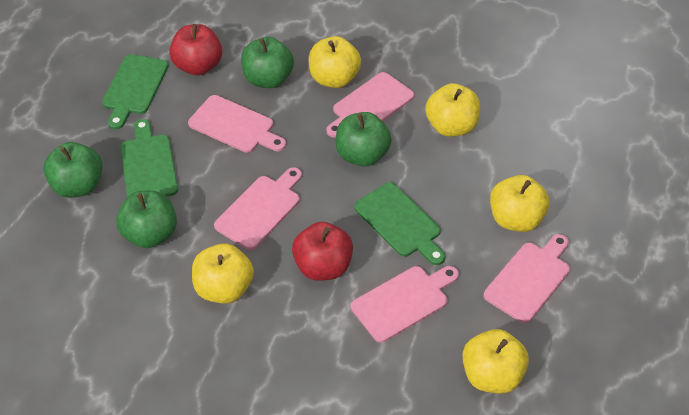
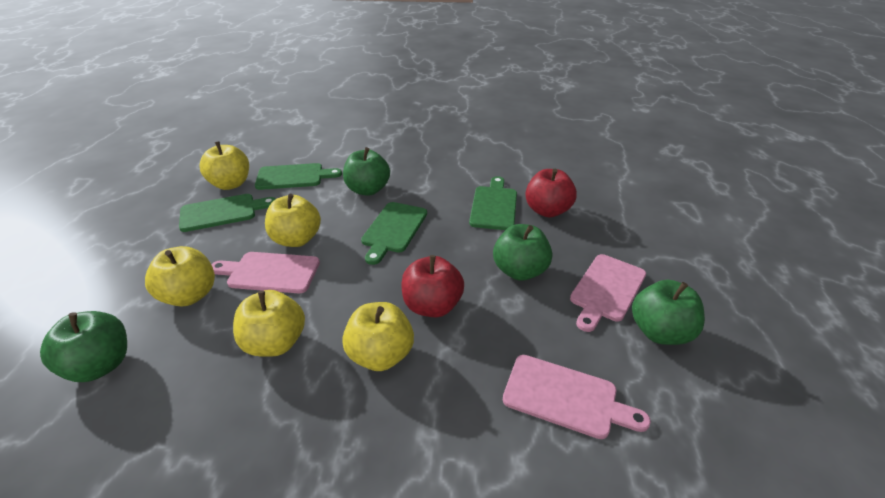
green cutting board: [102,54,168,129] [120,119,178,197] [354,182,446,265] = 3 -> [179,194,276,232] [255,163,342,190] [361,202,427,265] [469,176,517,230] = 4
pink cutting board: [188,95,286,153] [214,167,302,250] [326,72,414,138] [351,266,459,343] [484,234,570,323] = 5 -> [211,252,320,293] [503,355,651,439] [570,254,646,332] = 3

